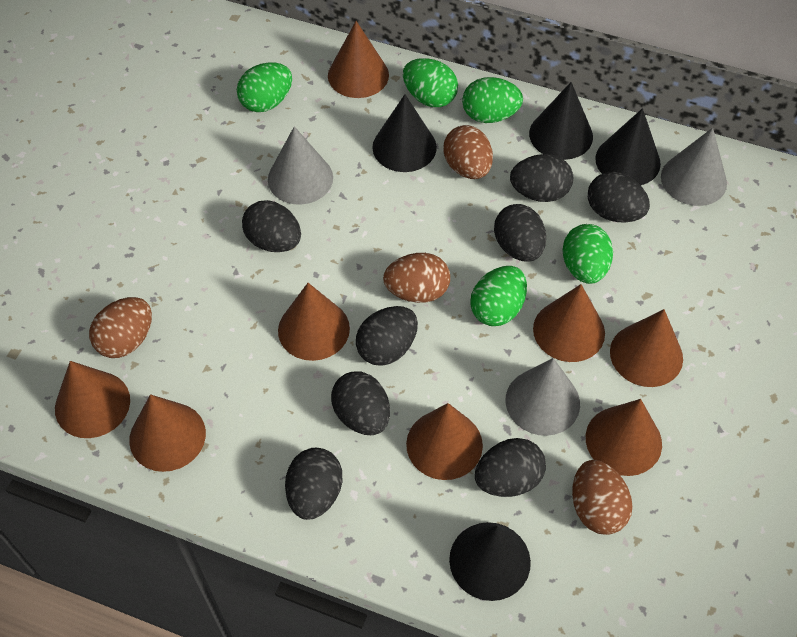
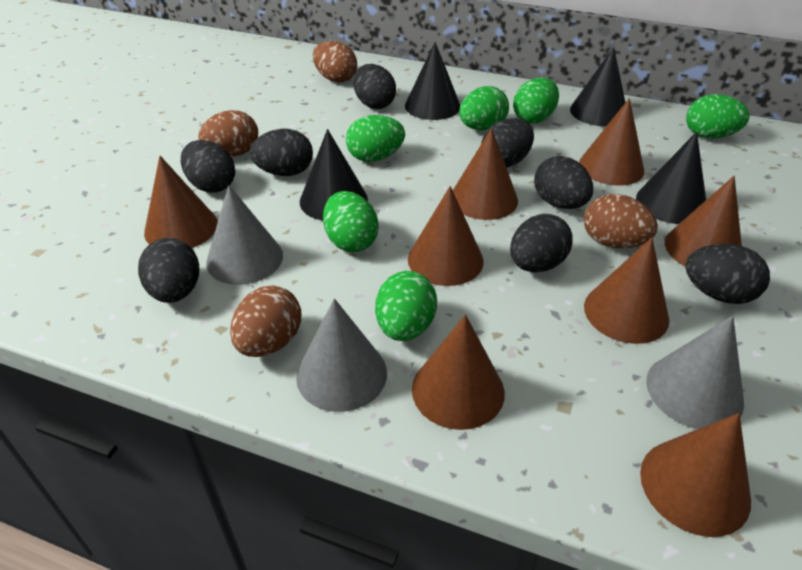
green egg: [237,63,292,112] [403,58,458,107] [462,77,523,123] [470,266,527,326] [562,224,613,284] = 5 -> [323,191,379,252] [346,115,405,162] [375,271,437,341] [459,86,509,130] [513,77,559,124] [686,94,750,139] = 6

